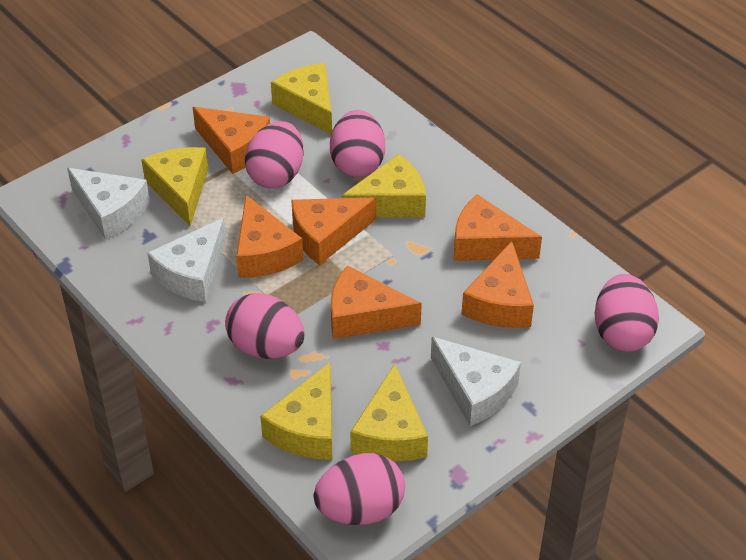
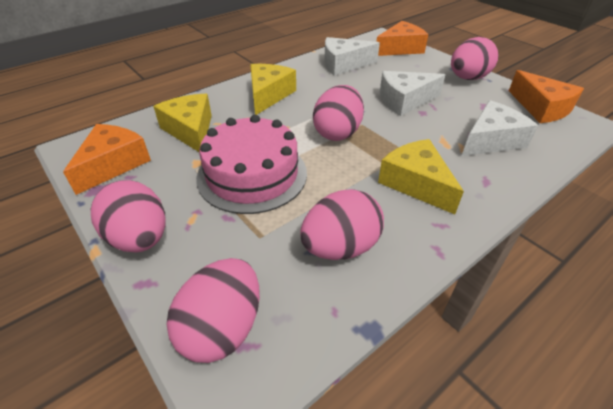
orange cheese: [193,107,270,174] [236,195,304,278] [291,197,376,265] [331,266,422,339] [454,194,542,261] [462,241,534,328] = 6 -> [63,124,151,195] [376,21,429,56] [509,70,584,123] = 3
pink cake: none = 0 -> [196,115,307,214] = 1
yellow cheese: [141,147,208,226] [260,362,332,460] [271,63,332,134] [341,154,426,217] [350,364,428,462] = 5 -> [153,94,212,152] [250,64,296,115] [378,139,464,214] = 3

